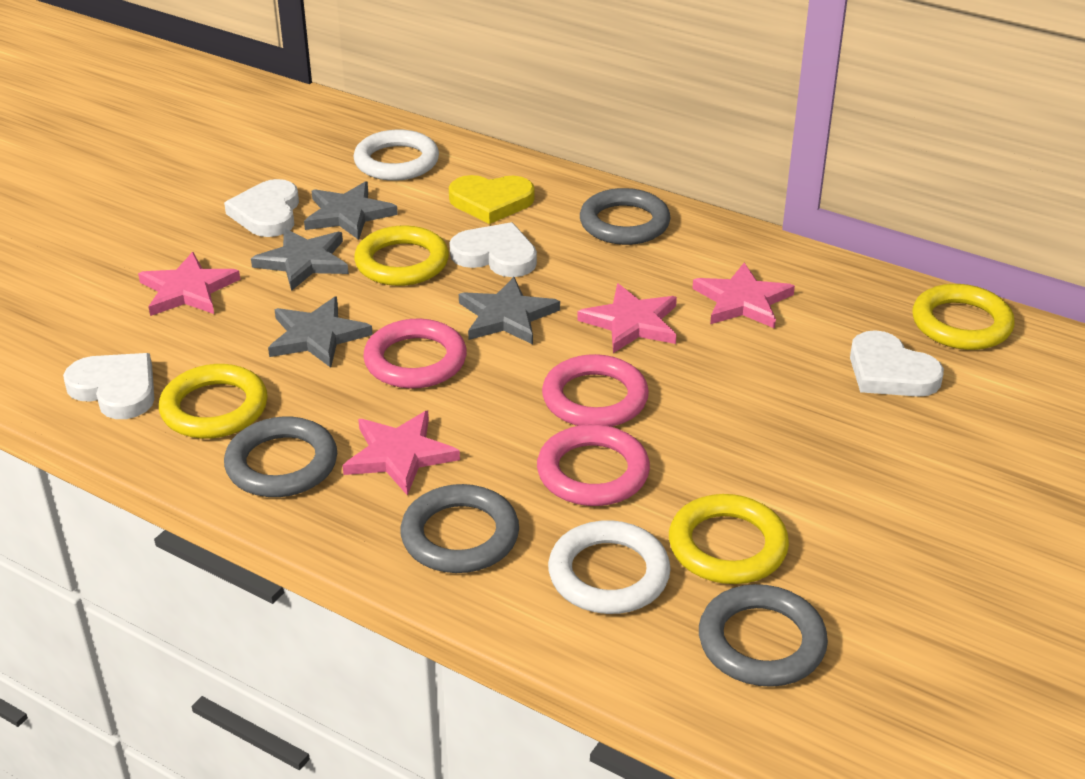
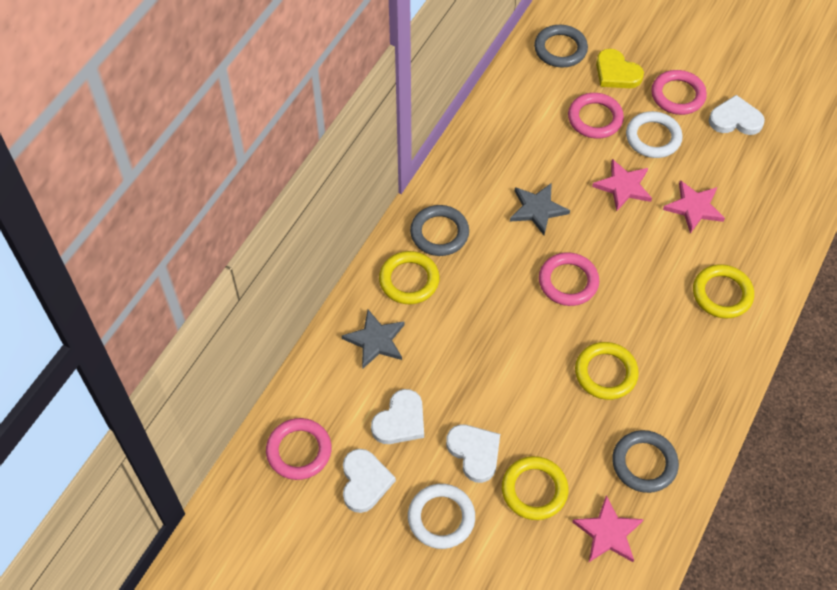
grey ring: [224,416,337,497] [400,484,519,573] [580,188,670,245] [699,584,828,687] = 4 -> [410,205,469,256] [534,25,588,68] [612,430,679,493] = 3
grey star: [251,228,349,291] [268,296,373,368] [304,181,398,240] [459,277,560,344] = 4 -> [342,310,405,368] [510,183,570,235] = 2
pink ring: [363,319,467,389] [537,424,650,506] [542,354,649,427] = 3 -> [266,418,332,480] [539,252,599,306] [568,93,624,139] [651,70,707,115] = 4
pink star: [138,252,240,316] [343,410,460,495] [577,284,677,353] [692,263,795,328] = 4 -> [572,495,644,562] [592,159,652,211] [663,180,725,234] = 3

